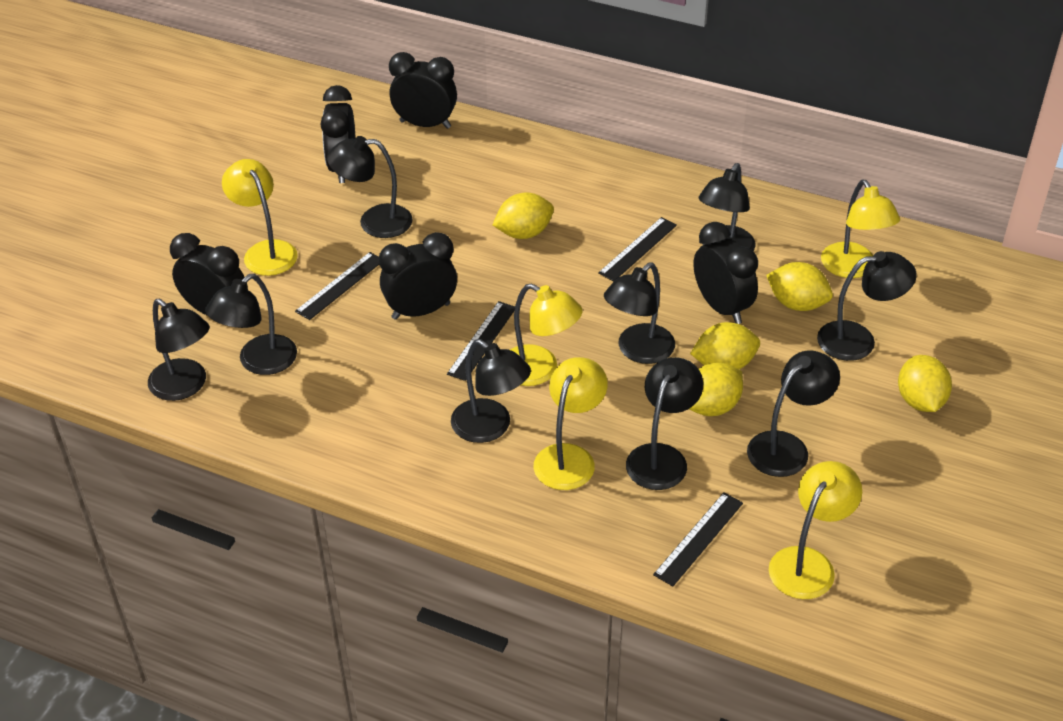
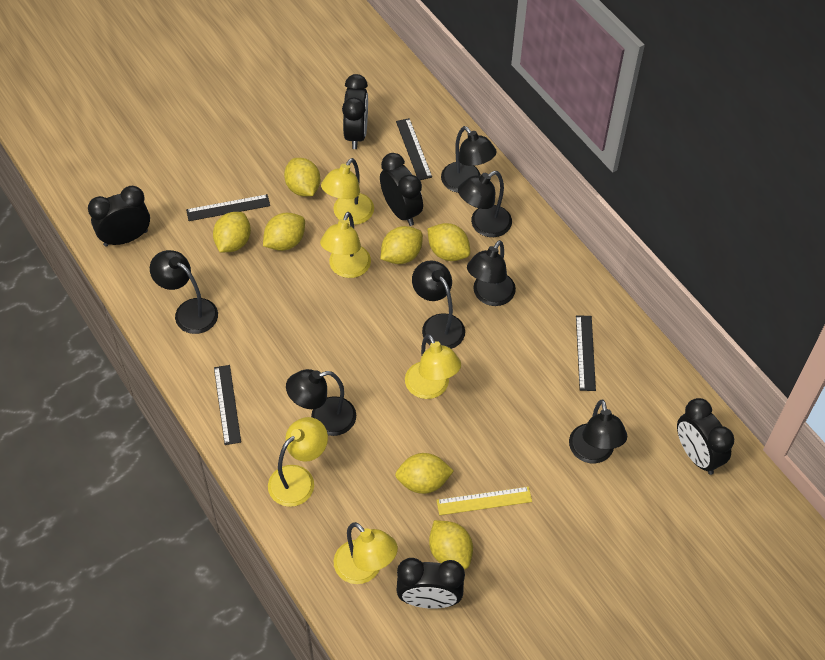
black lamp: [148,299,210,401] [205,274,297,375] [327,136,412,238] [451,339,531,443] [604,263,675,364] [626,357,703,490] [699,163,755,251] [747,350,840,477] [817,251,917,361] = 9 -> [150,250,218,334] [286,369,356,436] [412,260,465,349] [441,126,497,193] [458,171,512,237] [467,240,516,306] [569,400,627,463] = 7
yellow lemon: [492,192,554,239] [690,322,760,370] [690,363,743,416] [766,262,833,311] [898,355,952,412] = 5 -> [213,212,251,252] [263,213,305,251] [284,158,320,197] [381,226,423,264] [395,453,454,494] [427,223,470,261] [429,520,473,569] = 7
yellow ruler: none = 0 -> [437,487,532,515] = 1

